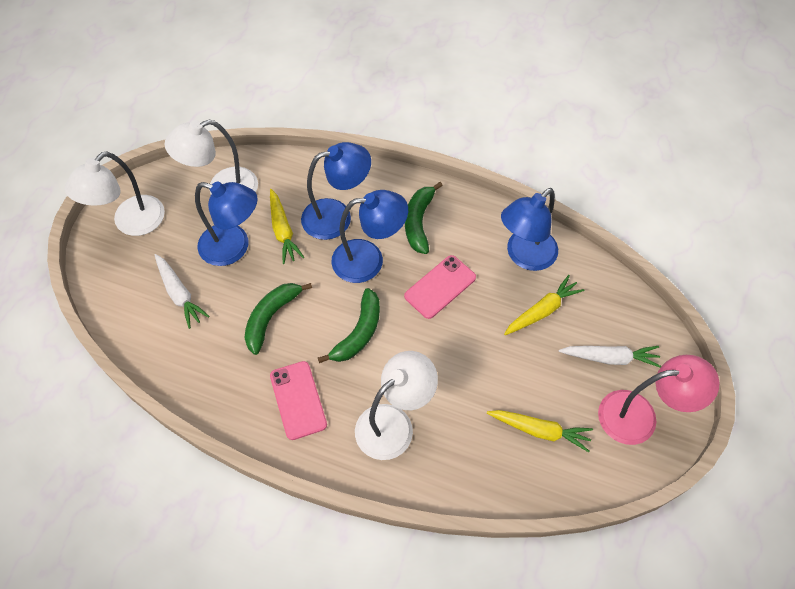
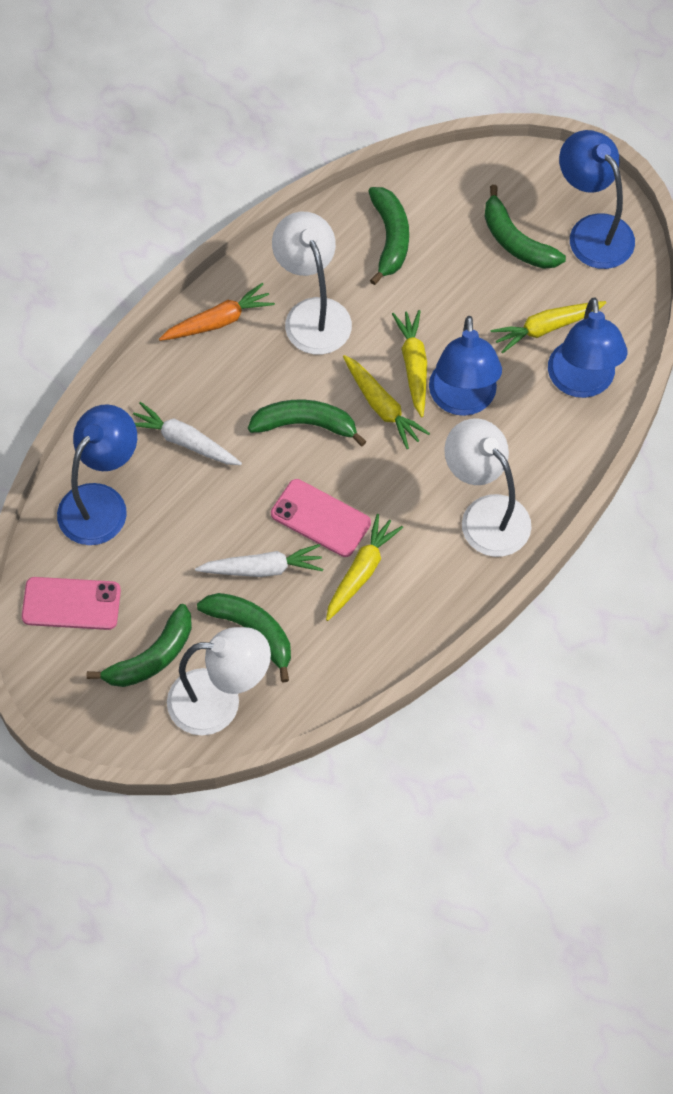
green banana: [244,283,312,355] [318,288,380,363] [405,182,443,254] = 3 -> [86,604,192,687] [197,593,291,682] [248,400,367,446] [368,187,409,285] [485,185,566,269] = 5
orange carrot: none = 0 -> [159,283,275,341] = 1
pink lamp: [598,355,720,445] = 1 -> none = 0
yellow carrot: [270,189,305,264] [487,410,593,452] [504,275,584,335] = 3 -> [326,514,403,621] [343,355,430,449] [392,310,427,417] [491,301,606,353] = 4

